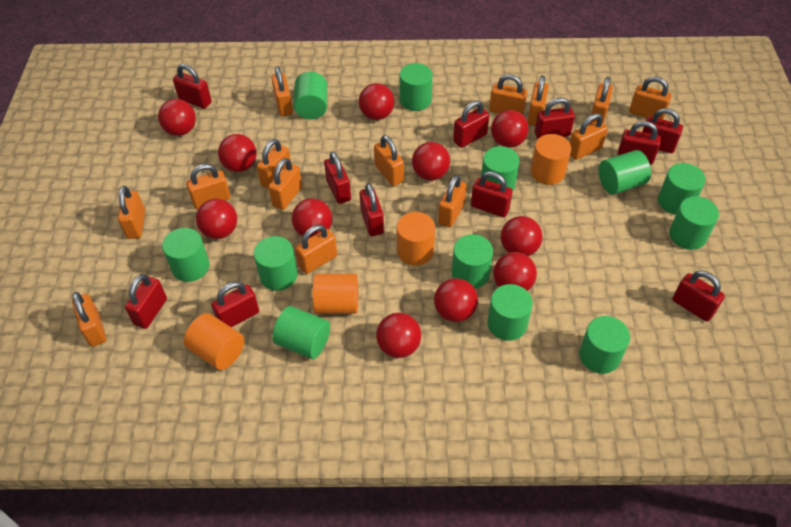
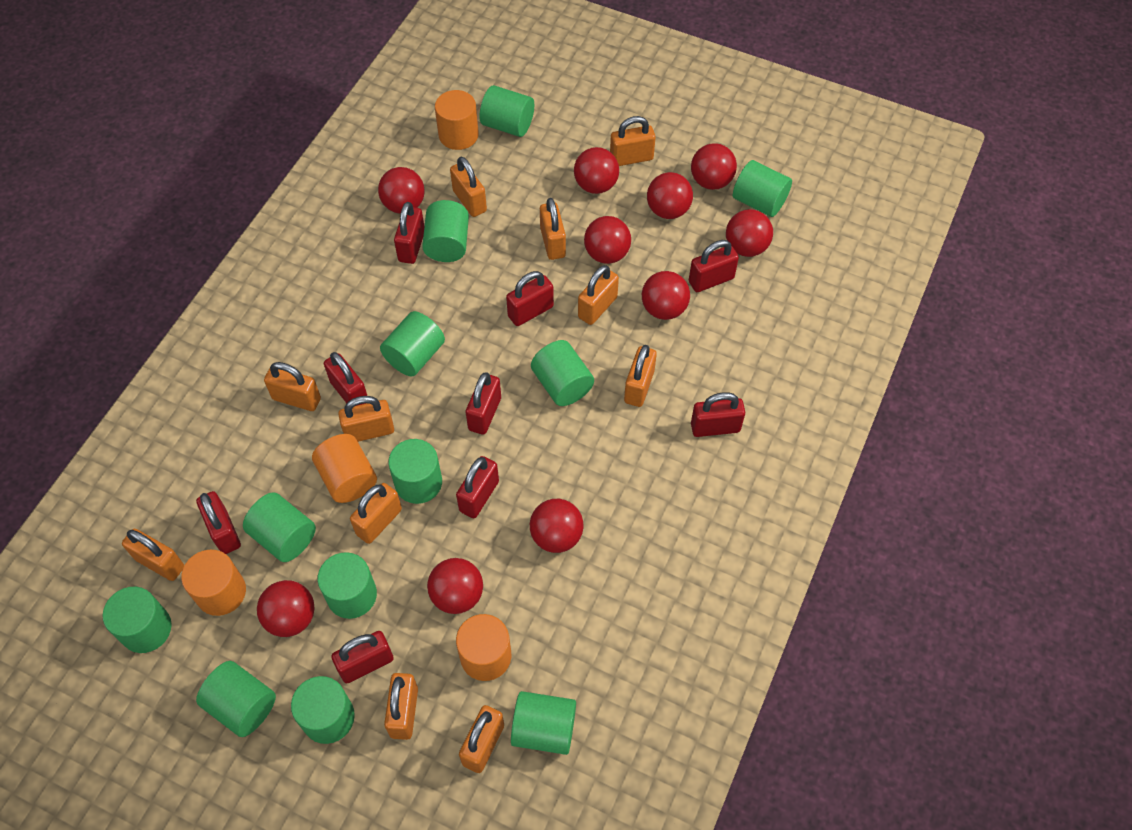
orange padlock: [72,292,106,347] [118,186,145,239] [186,164,230,209] [257,139,291,189] [268,158,302,210] [271,66,293,116] [295,225,337,274] [374,135,404,186] [438,175,467,228] [489,74,527,115] [527,75,549,126] [570,113,608,160] [590,77,613,124] [629,76,672,119] = 14 -> [122,528,184,581] [264,362,321,411] [338,396,394,442] [350,483,402,544] [384,673,418,740] [450,157,487,217] [459,705,504,773] [540,198,566,260] [578,265,619,325] [610,116,656,166] [624,345,657,407] = 11
red ball: [158,99,196,136] [196,199,237,239] [218,134,257,172] [292,198,332,238] [359,83,394,120] [376,313,421,358] [412,142,450,181] [434,278,478,322] [491,110,529,147] [493,252,537,291] [501,216,543,256] = 11 -> [257,580,314,637] [378,167,424,214] [427,558,483,614] [530,499,583,553] [574,147,619,194] [584,216,631,264] [642,271,690,320] [647,172,693,219] [691,143,737,190] [726,209,773,257] = 10
red padlock: [125,274,167,329] [173,64,212,109] [211,281,259,327] [324,152,351,204] [359,183,384,236] [453,100,489,148] [471,171,513,217] [535,98,575,139] [617,121,661,165] [642,108,683,153] [672,271,725,322] = 11 -> [196,491,241,554] [324,352,367,406] [331,631,394,683] [394,202,424,264] [456,456,499,518] [466,372,501,435] [506,271,554,326] [689,240,739,292] [691,392,745,437] = 9

